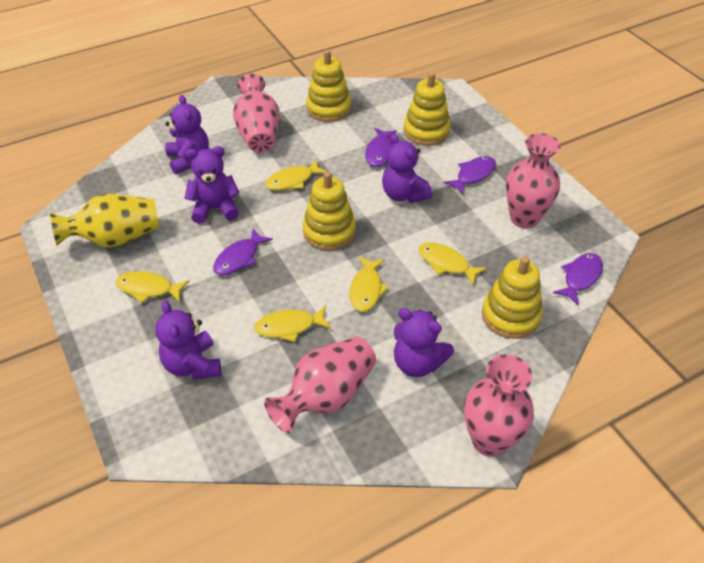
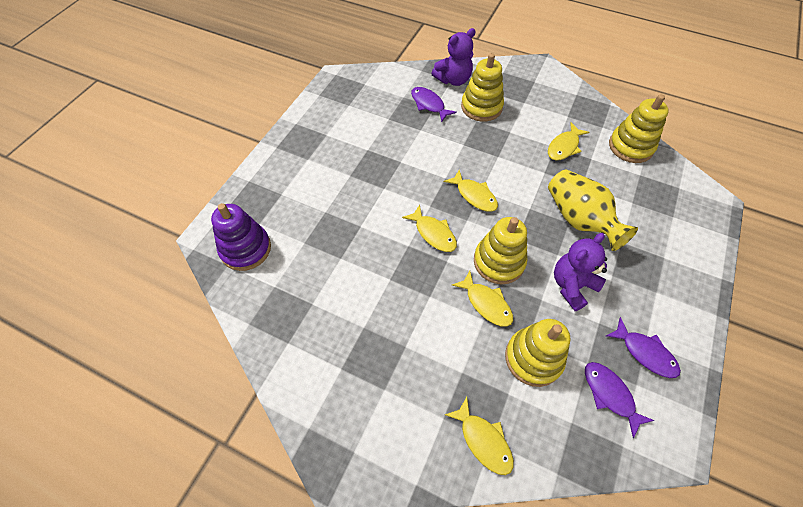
pink vase: [233,74,279,153] [264,337,376,433] [464,354,534,457] [506,133,560,229] = 4 -> none = 0
purple fish: [213,228,273,275] [365,128,397,167] [444,156,496,194] [553,253,603,306] = 4 -> [411,87,457,122] [585,362,655,438] [606,317,681,378] = 3
purple stacking toy: none = 0 -> [211,203,271,271] = 1
purple teddy bear: [155,301,221,379] [165,95,209,174] [184,146,240,224] [382,133,432,203] [394,308,454,377] = 5 -> [431,28,476,86] [554,233,607,311] = 2

